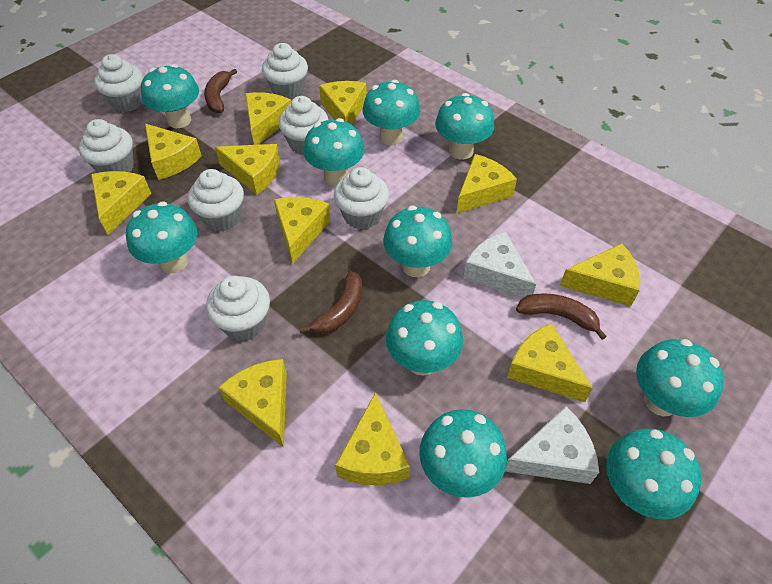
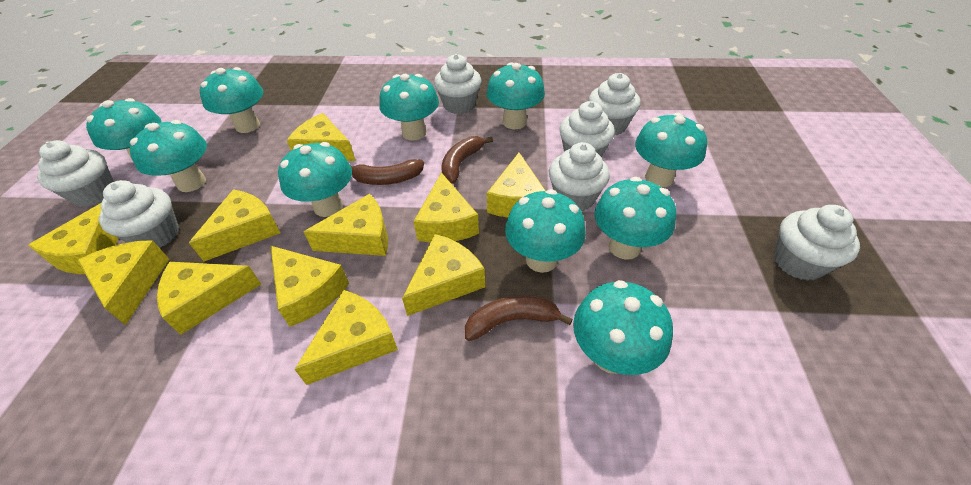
white cheese: [463,232,536,298] [505,406,599,484] = 2 -> none = 0

